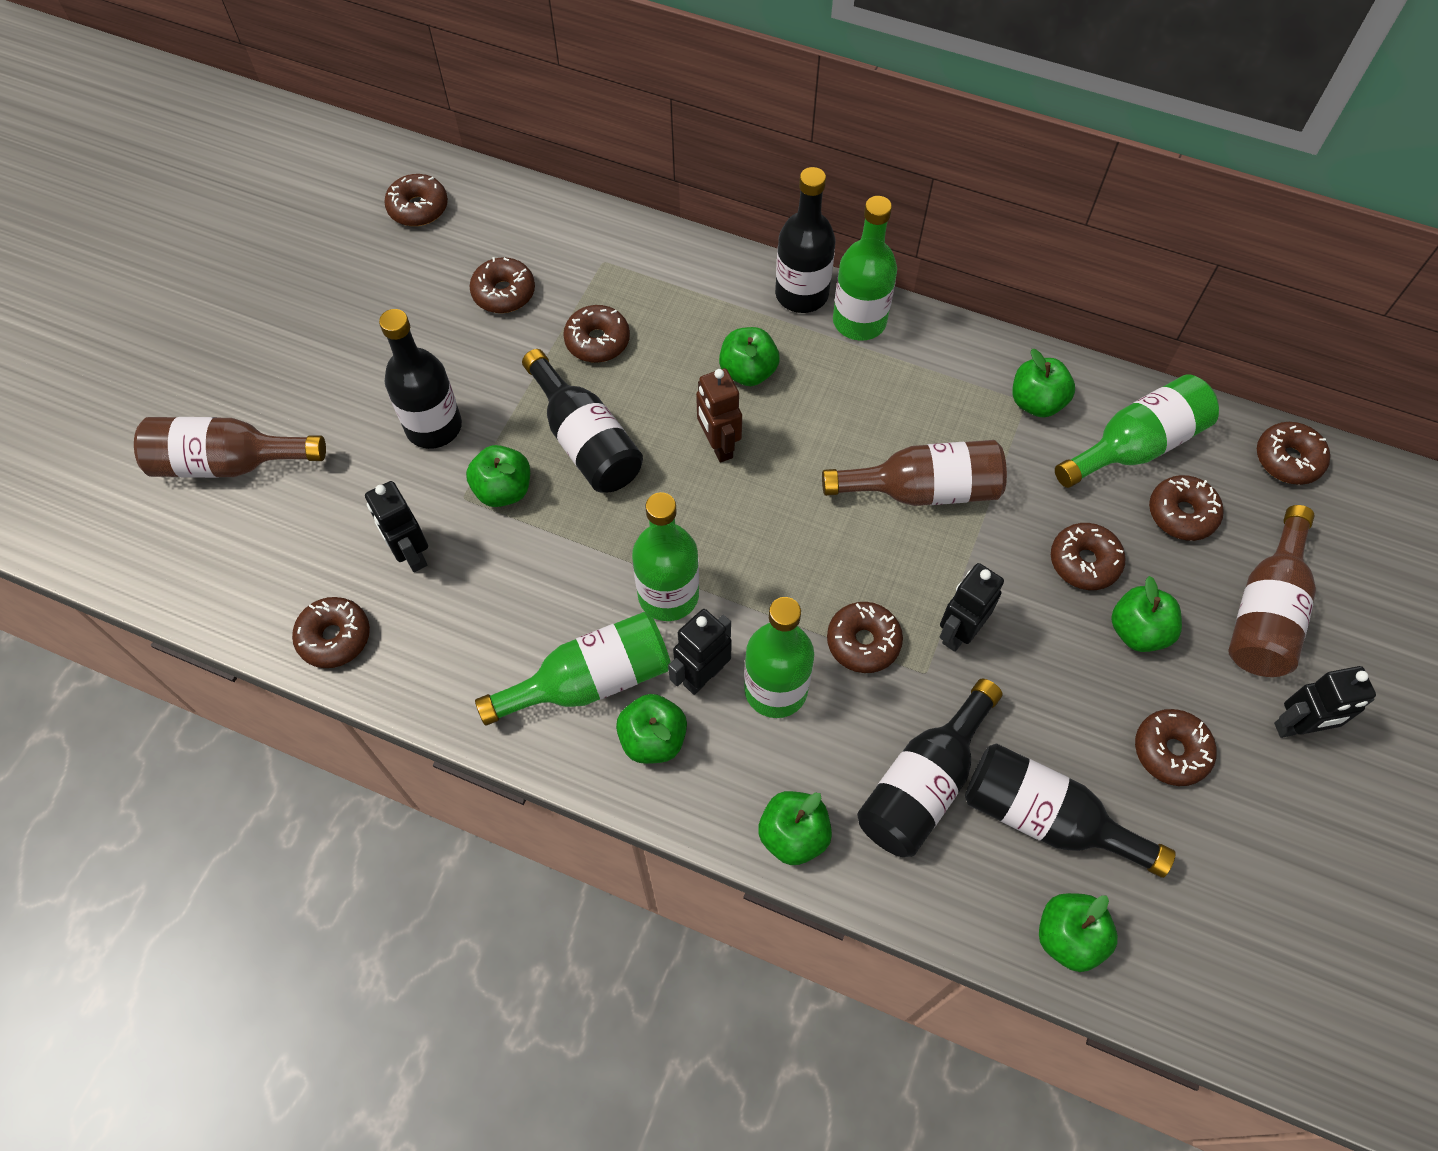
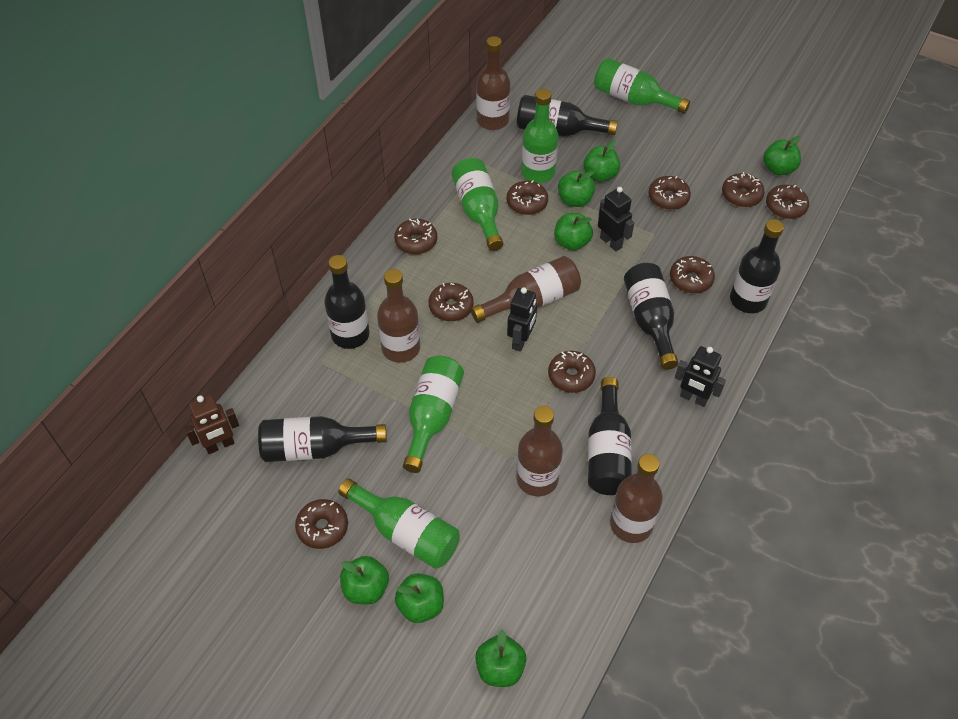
black bottle: [379,309,462,449] [522,349,643,493] [775,167,835,313] [857,679,1003,857] [965,743,1176,878] = 5 -> [258,416,387,462] [324,255,370,349] [517,95,618,136] [588,377,632,495] [624,263,678,370] [730,219,784,313] = 6
black robot: [365,481,428,572] [668,609,732,695] [940,563,1004,652] [1274,666,1376,738] = 4 -> [507,287,537,352] [598,187,634,251] [675,346,726,407] = 3
brown bottle: [134,417,326,478] [822,440,1007,506] [1228,505,1316,677] = 3 -> [377,269,420,363] [471,256,581,323] [476,36,510,130] [517,406,563,496] [610,454,663,543] = 5

